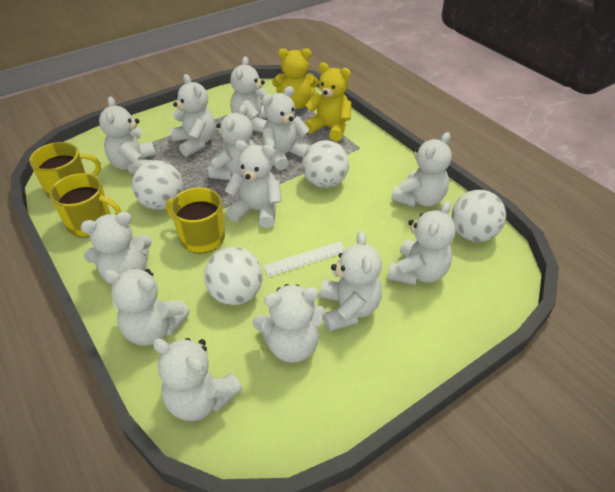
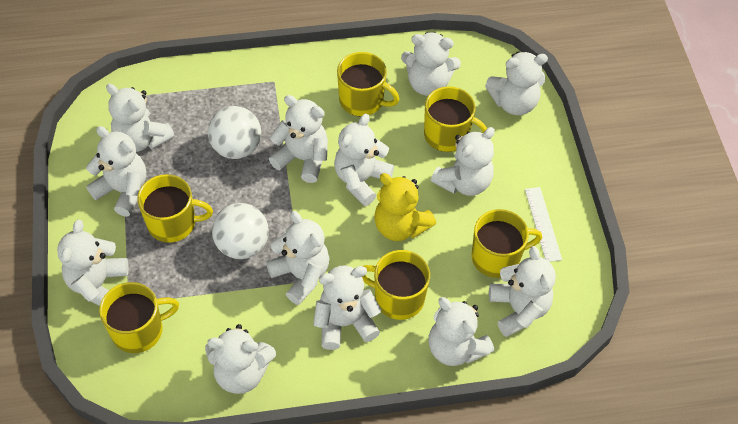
white ball: [132,160,183,210] [204,247,263,305] [302,140,349,188] [451,190,506,242] = 4 -> [208,106,261,159] [212,203,269,259] = 2
yellow mug: [29,142,101,199] [50,173,121,237] [166,188,225,253] = 3 -> [99,282,179,353] [138,174,213,243] [337,52,400,116] [362,250,430,320] [424,86,487,152] [471,209,542,278] = 6
yellow teddy bear: [272,48,319,109] [304,62,351,141] = 2 -> [374,173,436,241] = 1

